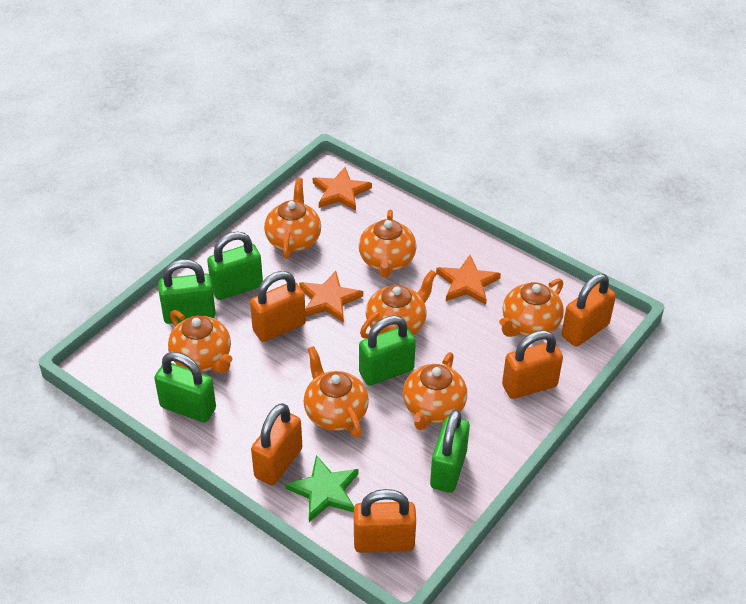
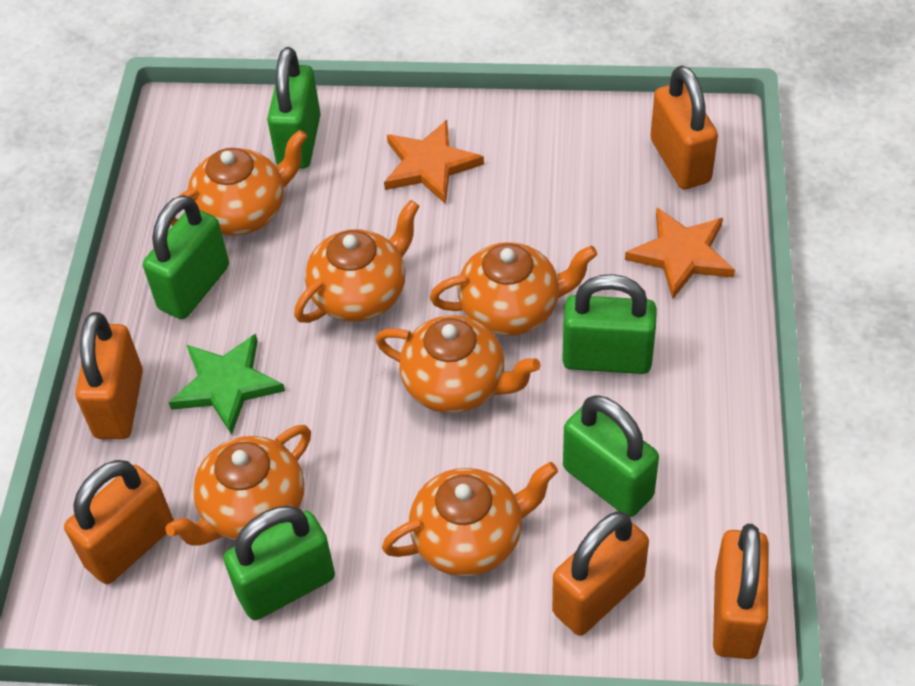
orange star: [299,271,363,323] [313,167,372,211] [436,255,501,305] = 3 -> [384,120,484,204] [625,208,735,299] = 2
orange teapot: [168,310,233,373] [264,178,321,259] [304,346,369,438] [359,209,416,278] [360,270,437,339] [403,352,467,430] [499,278,564,337] = 7 -> [165,425,311,546] [171,130,307,236] [294,200,419,323] [375,315,540,413] [382,462,558,576] [430,242,597,336] = 6

